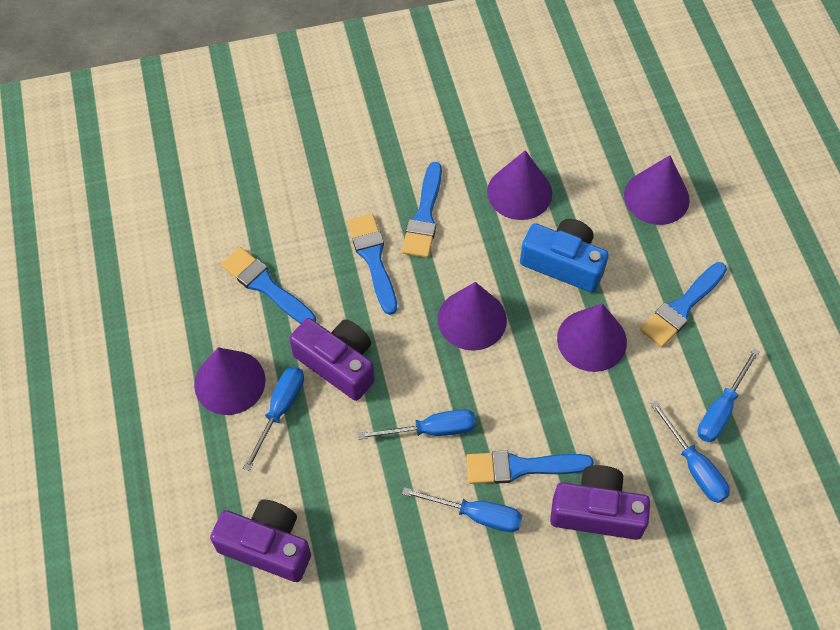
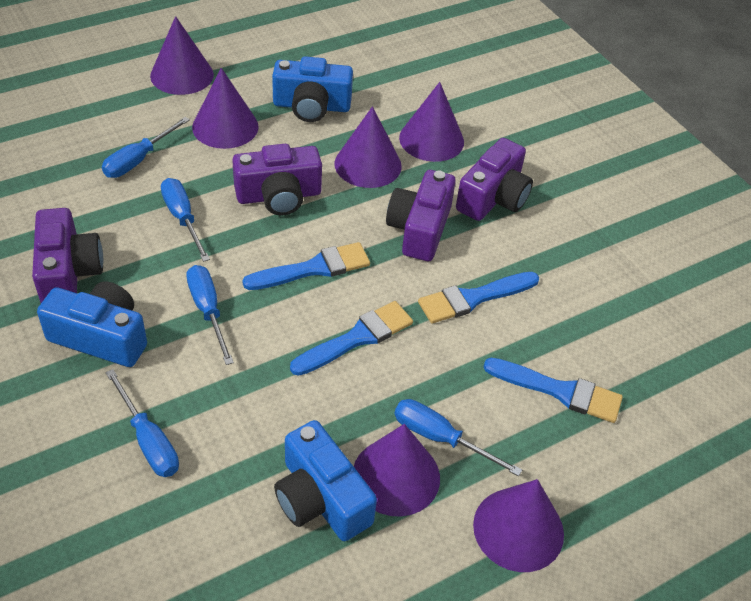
blue brush: [221,247,316,324] [347,214,397,315] [402,162,442,258] [466,450,594,484] [640,262,727,347] = 5 -> [242,242,370,290] [290,301,413,376] [418,272,539,324] [483,358,623,423] = 4
blue camera: [520,219,609,292] = 1 -> [37,282,147,367] [272,56,353,122] [274,420,377,541] = 3
purple camera: [210,499,311,582] [289,318,375,401] [550,465,650,540] = 3 -> [32,208,103,303] [232,144,322,215] [386,170,456,261] [456,138,533,221] = 4
purple cone: [194,347,266,415] [438,282,507,351] [487,150,552,220] [557,304,627,372] [624,155,690,225] = 5 -> [150,16,214,95] [192,68,259,149] [335,106,402,188] [354,424,440,517] [399,82,464,162] [473,479,564,572] = 6

